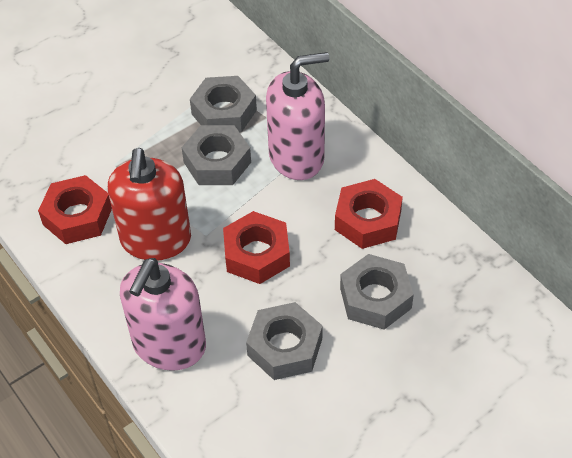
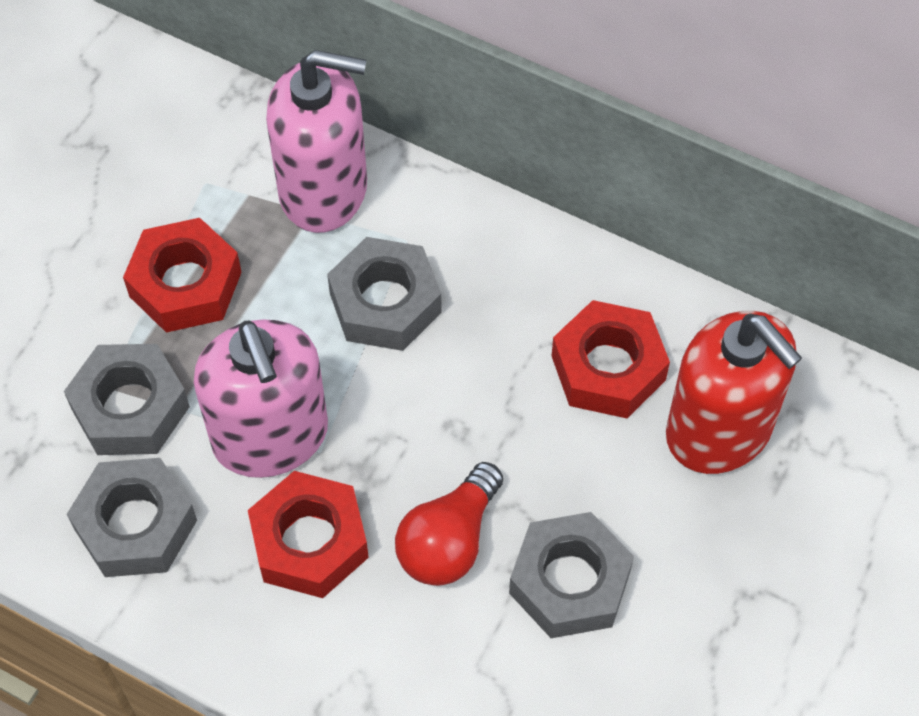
red light bulb: none = 0 -> [395,462,503,586] = 1

